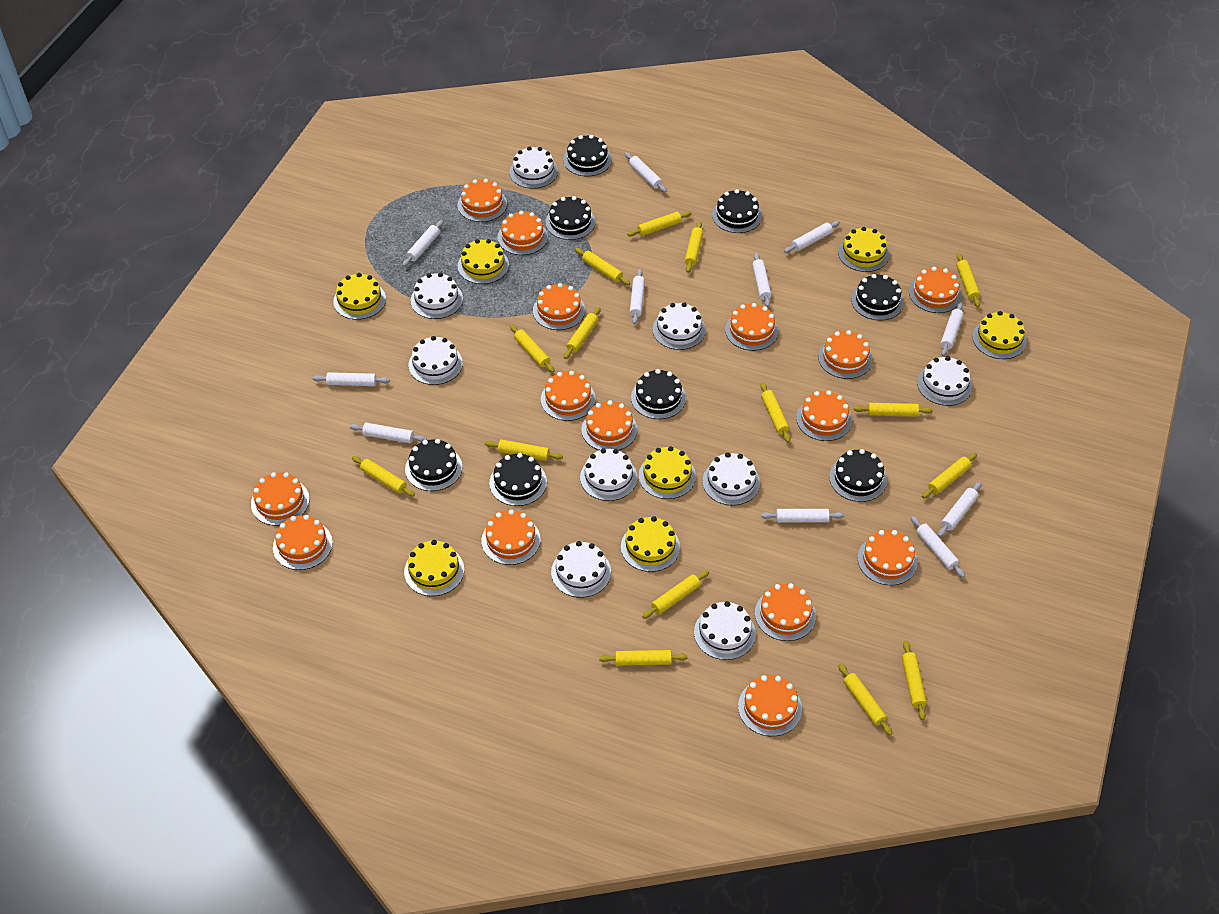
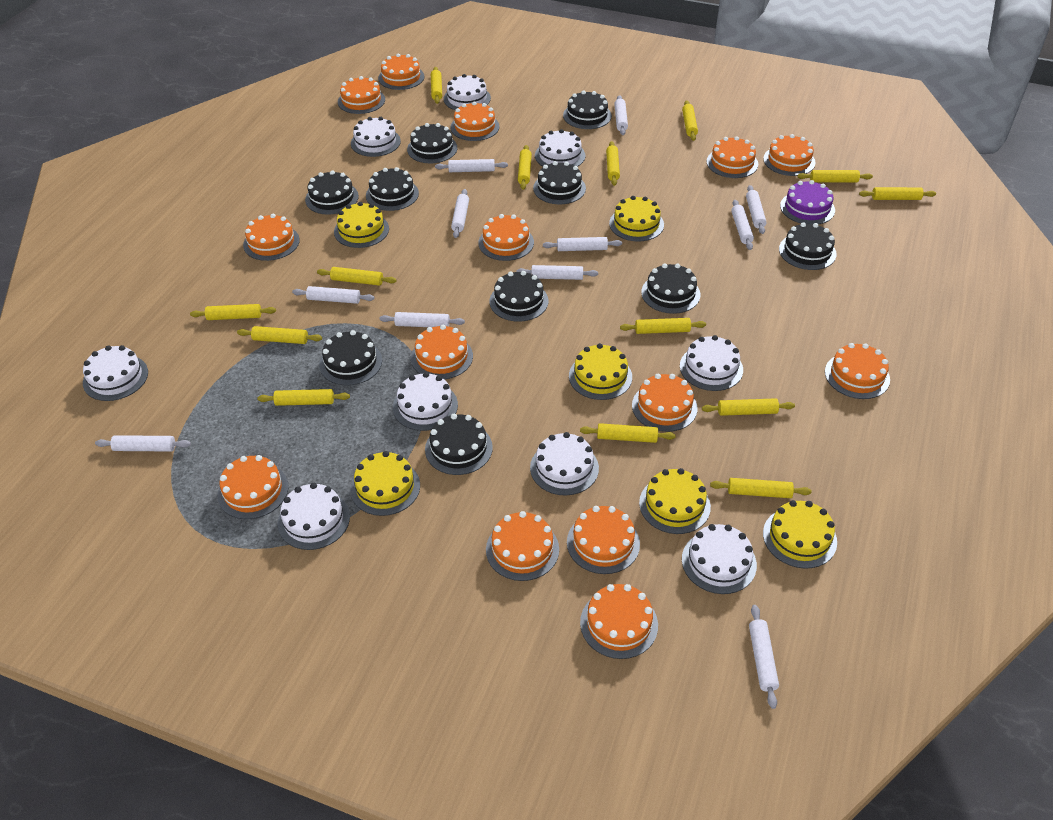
black cake: [405,439,462,491] [489,453,547,506] [545,196,596,240] [563,135,612,177] [631,369,686,419] [712,189,762,233] [829,449,887,502] [851,274,904,321] = 8 -> [305,170,359,215] [319,330,382,385] [366,167,419,211] [407,123,457,163] [425,414,493,475] [489,271,548,322] [533,161,586,204] [563,91,612,129] [641,263,700,314] [779,222,836,270] = 10
orange cake: [251,472,309,526] [273,515,333,570] [458,179,507,222] [481,509,541,565] [497,211,548,255] [533,283,585,330] [541,371,596,421] [581,400,637,450] [725,303,778,351] [738,675,802,736] [755,583,816,641] [796,390,852,441] [818,330,872,379] [857,530,918,585] [909,267,962,313] = 15 -> [217,455,289,519] [243,214,300,261] [338,76,385,114] [378,53,424,90] [411,325,473,379] [450,101,500,141] [478,214,534,261] [486,511,559,581] [567,506,640,574] [580,584,658,659] [632,374,698,432] [707,136,758,178] [763,134,816,176] [825,343,890,399] = 14
purple cake: none = 0 -> [780,180,835,224] = 1
yellow cake: [333,273,386,320] [404,540,464,596] [458,239,509,284] [621,516,680,572] [639,446,696,499] [838,227,889,272] [972,311,1027,359] = 7 -> [334,202,389,248] [350,451,420,516] [569,343,632,400] [609,196,664,242] [639,468,711,534] [763,500,837,569] = 6
yellow rolling pin: [352,456,415,497] [485,440,563,461] [510,324,555,373] [564,307,601,359] [575,248,630,285] [599,650,688,666] [627,211,691,237] [642,570,709,619] [685,221,703,273] [760,382,790,443] [838,664,892,736] [854,403,933,417] [902,641,927,720] [922,453,977,498] [957,253,980,307] = 15 -> [190,304,276,320] [237,326,322,344] [257,389,350,406] [317,267,397,286] [431,67,442,104] [518,145,532,190] [580,423,675,443] [606,141,620,186] [620,318,706,334] [682,100,698,141] [702,398,795,416] [710,478,812,498] [797,170,873,183] [859,187,936,200] = 14

